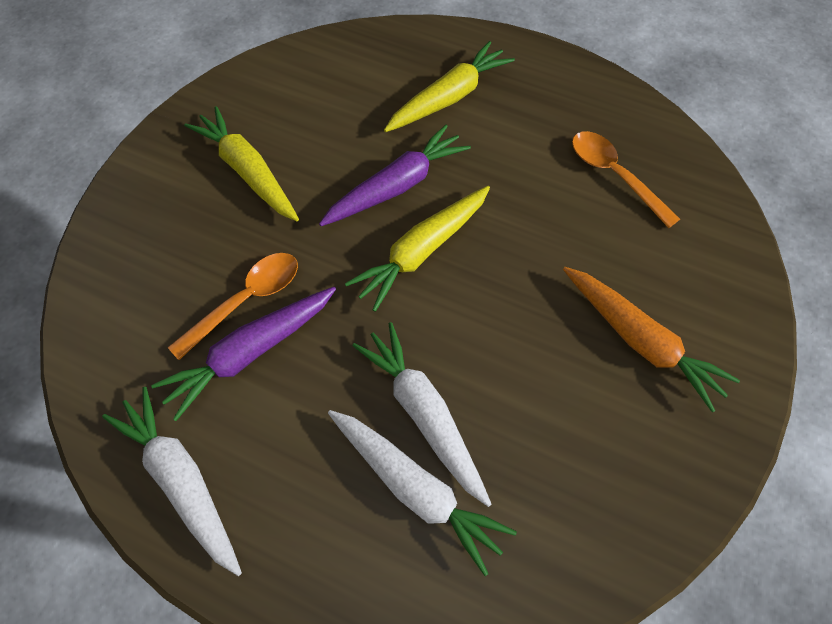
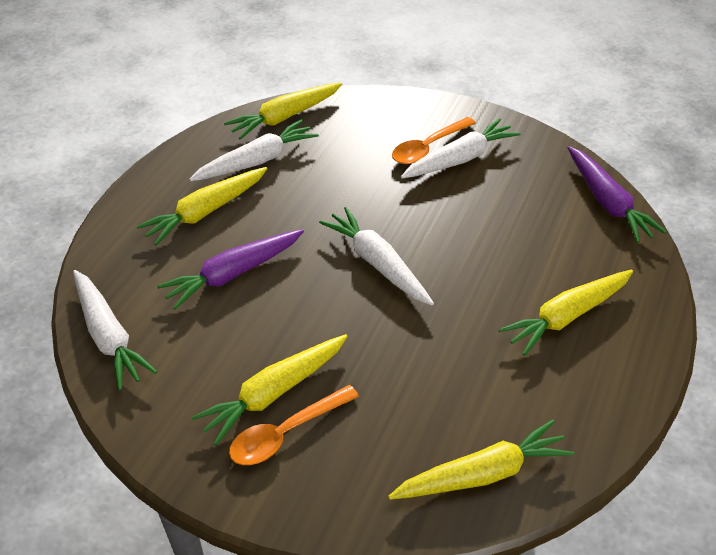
orange carrot: [563,267,740,412] = 1 -> none = 0
white carrot: [102,387,242,576] [328,410,517,576] [353,322,491,507] = 3 -> [73,270,157,390] [189,119,319,182] [319,207,434,305] [401,118,520,179] = 4
yellow carrot: [184,106,299,221] [345,186,490,312] [384,41,515,132] = 3 -> [136,167,267,246] [192,334,348,445] [224,82,342,140] [388,420,575,500] [498,270,633,356] = 5

